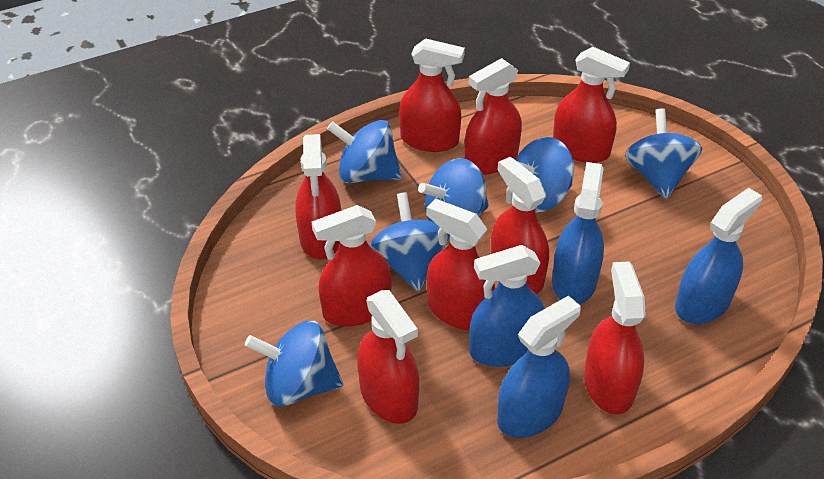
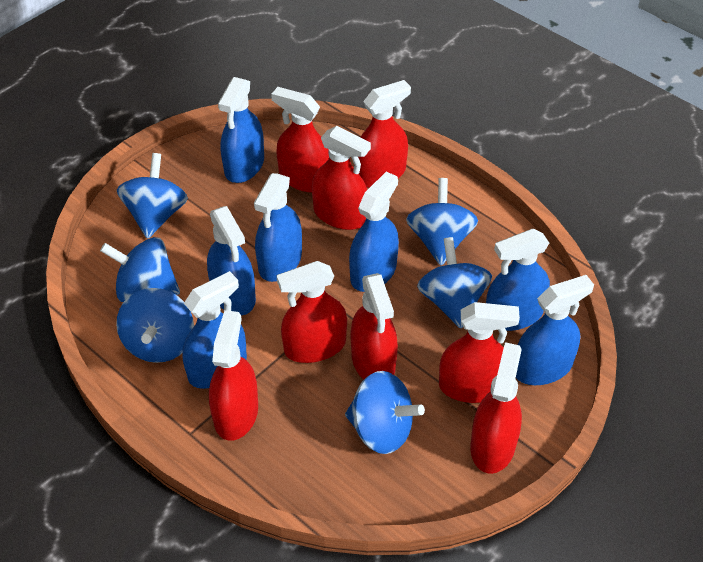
blue spray bottle: [469,245,545,367] [497,296,581,438] [552,162,604,304] [675,188,762,324] = 4 -> [182,271,247,389] [207,206,256,316] [218,77,264,183] [254,173,302,282] [349,171,399,292] [486,229,550,331] [516,275,594,385] = 7
red spray bottle: [295,134,341,260] [312,205,392,326] [357,290,419,424] [399,38,465,152] [427,199,495,331] [464,58,522,175] [490,157,549,294] [553,47,630,163] [584,261,646,415] = 9 -> [209,310,258,441] [271,87,329,192] [277,261,347,363] [312,126,371,230] [351,273,398,379] [358,80,411,188] [439,302,520,403] [470,342,522,474] = 8

